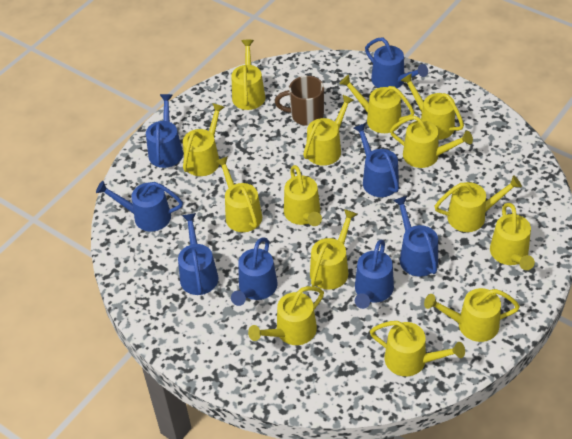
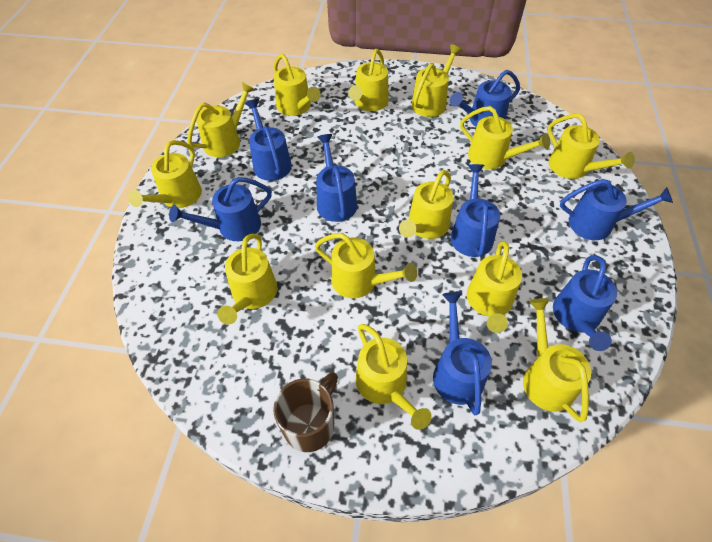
yellow watering can: [183,103,224,176] [215,156,262,232] [231,40,265,110] [248,286,324,345] [284,165,322,226] [303,95,354,165] [310,209,357,290] [340,75,415,133] [370,321,465,376] [390,116,473,168] [400,73,464,140] [424,288,520,342] [434,175,522,232] [490,203,535,270] = 14 -> [128,140,202,208] [187,82,255,157] [217,234,277,325] [274,54,321,116] [315,233,417,298] [348,49,389,111] [355,324,432,430] [399,170,453,239] [411,45,462,117] [460,106,550,169] [467,241,522,333] [523,298,591,422] [548,114,635,179] = 13

